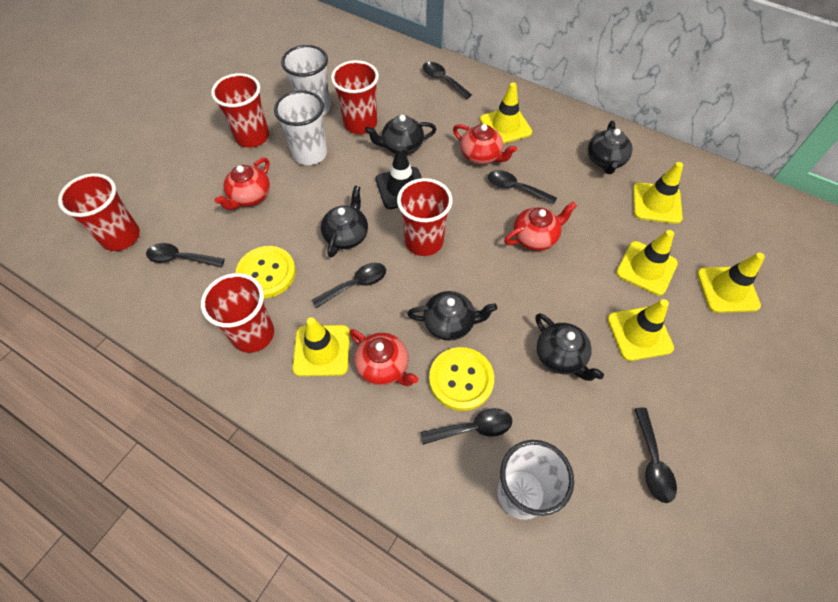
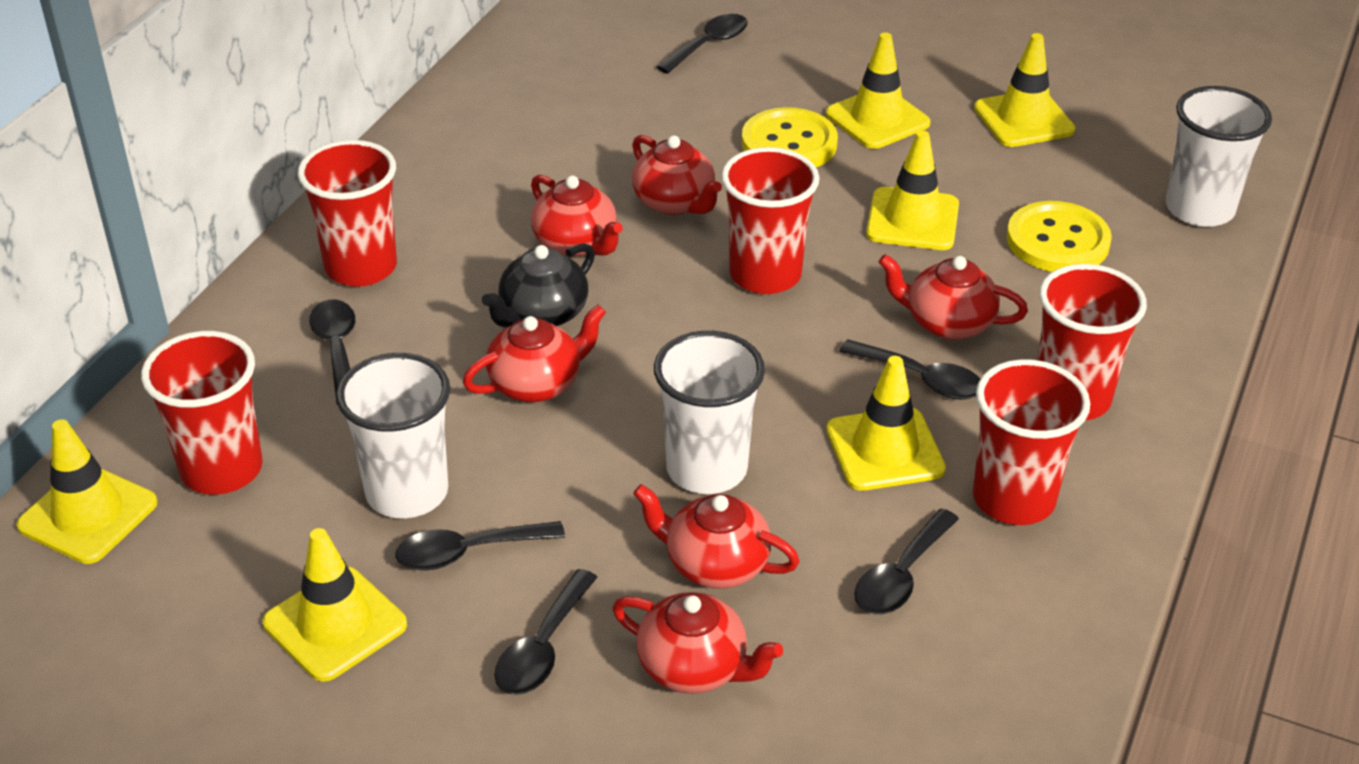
black teapot: [321,186,368,258] [365,115,437,155] [407,291,497,341] [535,313,604,381] [588,121,632,174] = 5 -> [482,243,595,327] = 1
black traffic cone: [376,146,422,209] = 1 -> none = 0
red teapot: [215,158,270,210] [349,329,418,386] [453,124,517,165] [504,201,577,251] = 4 -> [463,305,606,402] [531,175,623,257] [612,592,783,694] [632,135,722,215] [633,484,800,589] [879,254,1028,340] = 6

